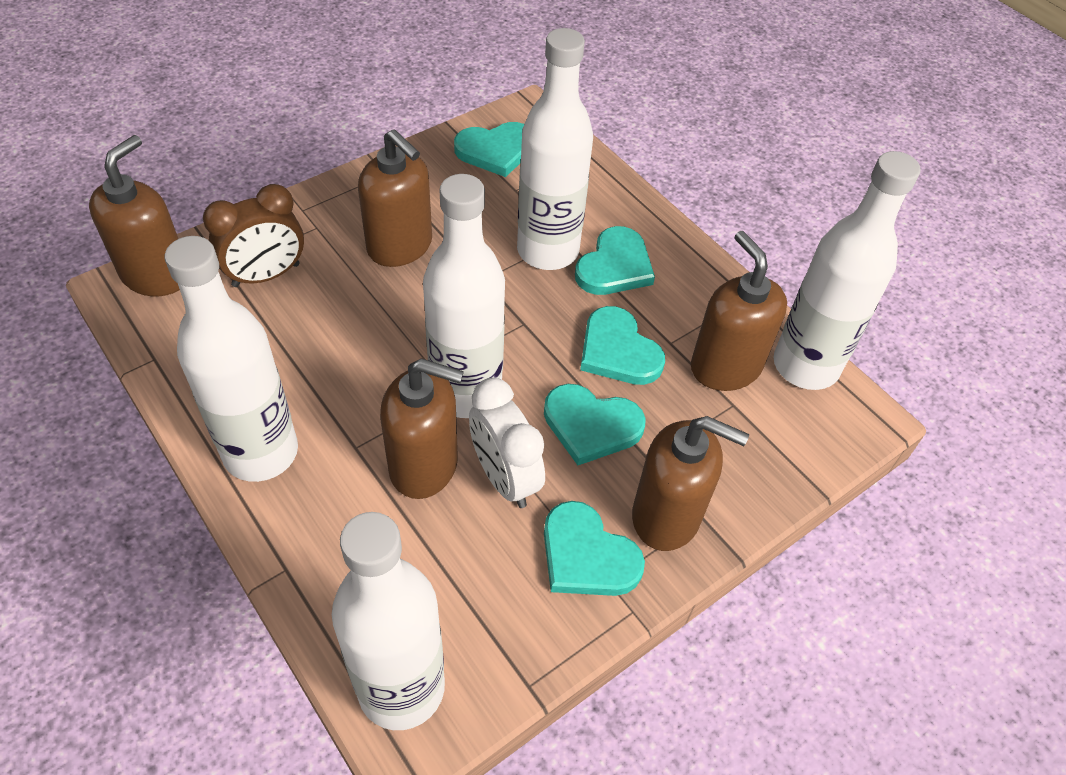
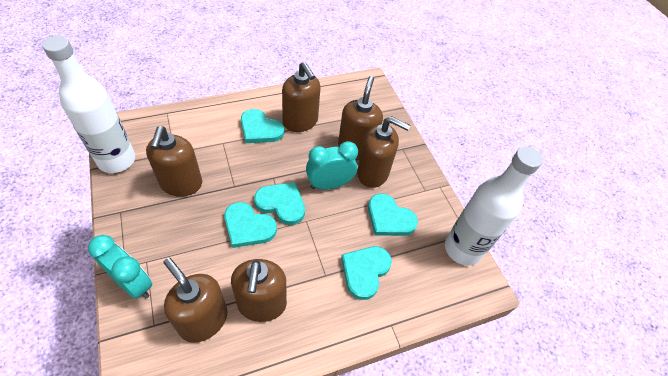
brown clock: [203,184,304,287] = 1 -> none = 0
brown soap dispenser: [89,135,180,296] [358,129,432,267] [380,358,464,499] [632,416,749,551] [691,231,787,391] = 5 -> [146,126,202,197] [163,258,227,343] [231,259,287,322] [282,62,321,132] [338,76,383,158] [357,116,410,188] = 6
turquoise clock: none = 0 -> [88,235,152,299] [306,141,358,190] = 2
white bottle: [165,236,298,482] [332,512,445,730] [423,174,505,418] [517,28,593,270] [774,151,921,390] = 5 -> [42,36,135,173] [445,147,543,266] = 2
white clock: [469,378,545,508] = 1 -> none = 0

